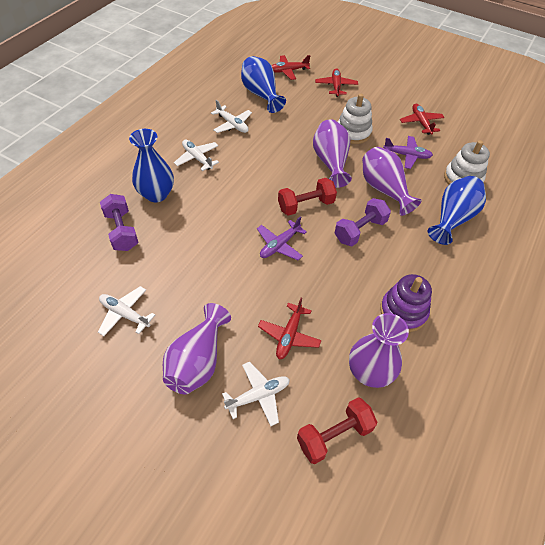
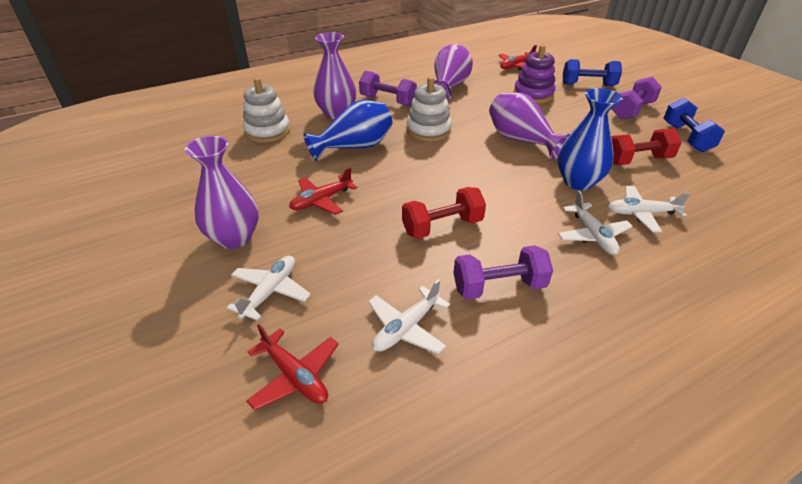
blue dumbbell: none = 0 -> [563,59,622,86] [663,98,725,152] = 2
blue vase: [129,129,174,202] [241,56,286,113] [428,176,486,245] = 3 -> [303,100,393,161] [558,88,623,190] = 2
purple dumbbell: [100,194,139,251] [335,198,391,246] = 2 -> [359,71,417,106] [454,245,553,300] [612,77,662,119] = 3
purple plane: [257,216,307,260] [383,136,433,169] = 2 -> none = 0
red plane: [258,297,321,359] [271,55,310,80] [315,68,358,97] [400,104,445,135] = 4 -> [246,324,339,410] [289,167,357,215] [498,45,537,70] = 3

